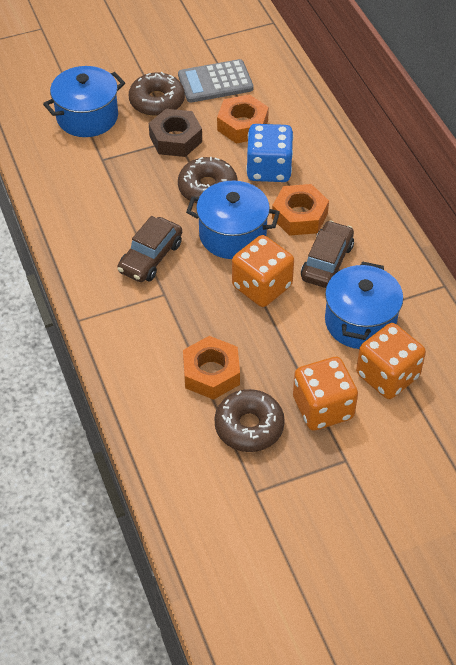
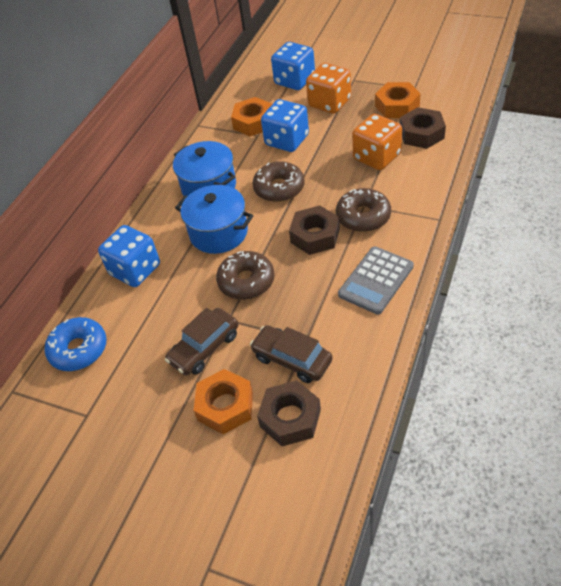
blue dice: [246,124,294,182] = 1 -> [98,225,160,287] [261,99,309,152] [271,42,315,90] = 3
blue donut: none = 0 -> [45,317,106,371] = 1
blue pot: [43,66,125,137] [186,181,280,259] [325,261,403,349] = 3 -> [173,141,236,196] [175,185,254,254] = 2
brown nut: [149,109,202,157] = 1 -> [257,380,321,446] [289,205,340,255] [400,107,446,149] = 3
orange dice: [232,235,294,307] [293,357,358,431] [356,323,426,399] = 3 -> [306,63,351,114] [352,114,402,170] = 2

